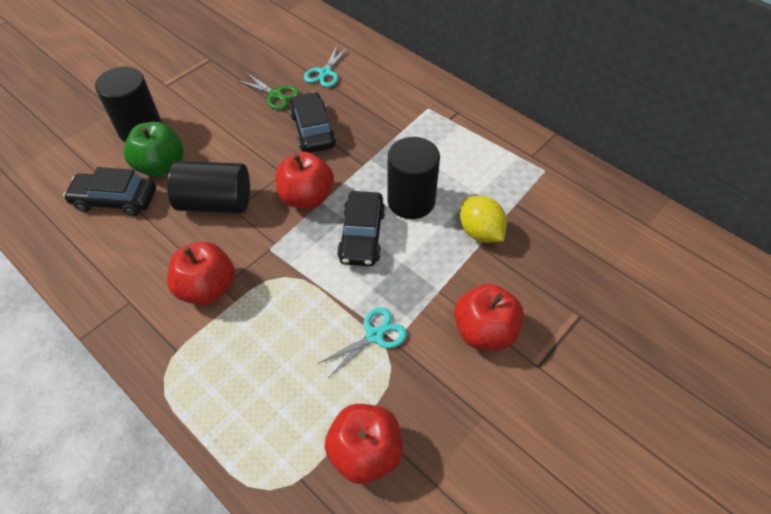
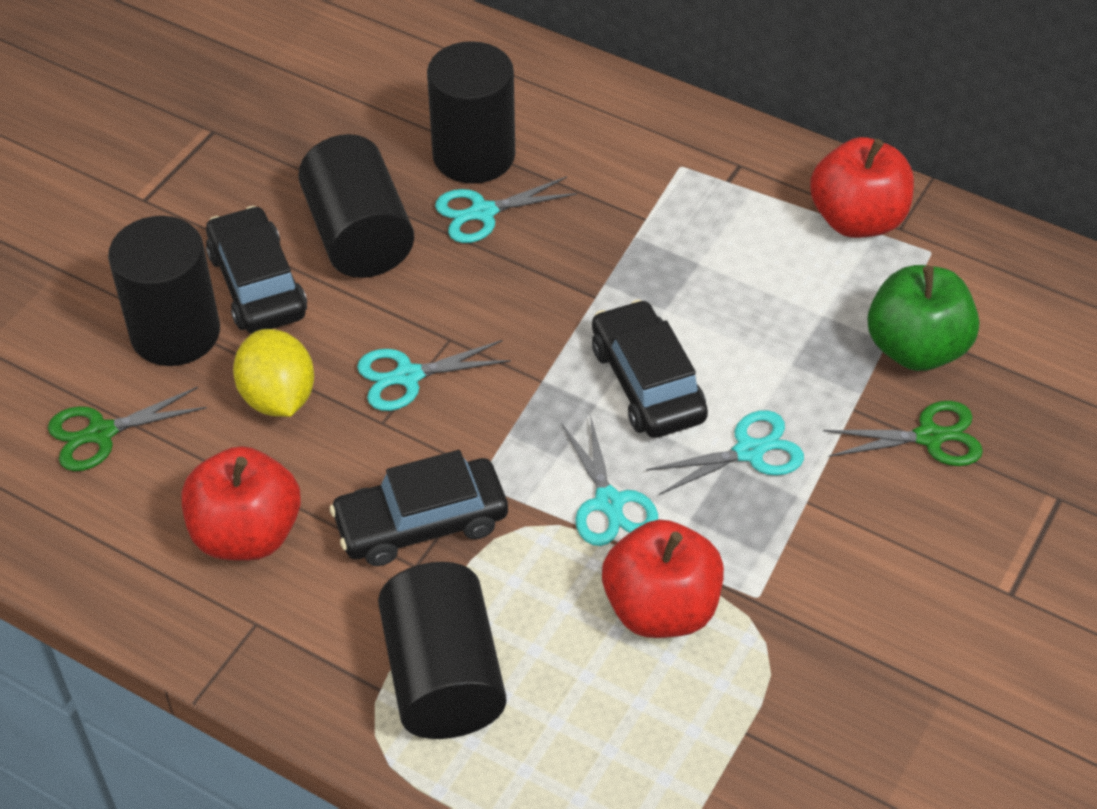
black cylinder: [95,67,162,142] [167,161,250,213] [387,137,440,219] = 3 -> [108,216,220,366] [298,134,414,278] [378,562,506,739] [427,41,515,184] = 4
green scissors: [237,72,300,110] = 1 -> [48,387,207,471] [823,401,983,466] = 2
red apple: [167,242,235,305] [276,152,334,209] [324,404,403,484] [454,284,524,351] = 4 -> [181,446,301,561] [602,520,724,638] [810,137,914,238] = 3
turquoise scissors: [304,46,348,87] [317,307,407,378] = 2 -> [357,340,511,411] [435,176,577,243] [561,414,658,546] [646,410,804,495] = 4

